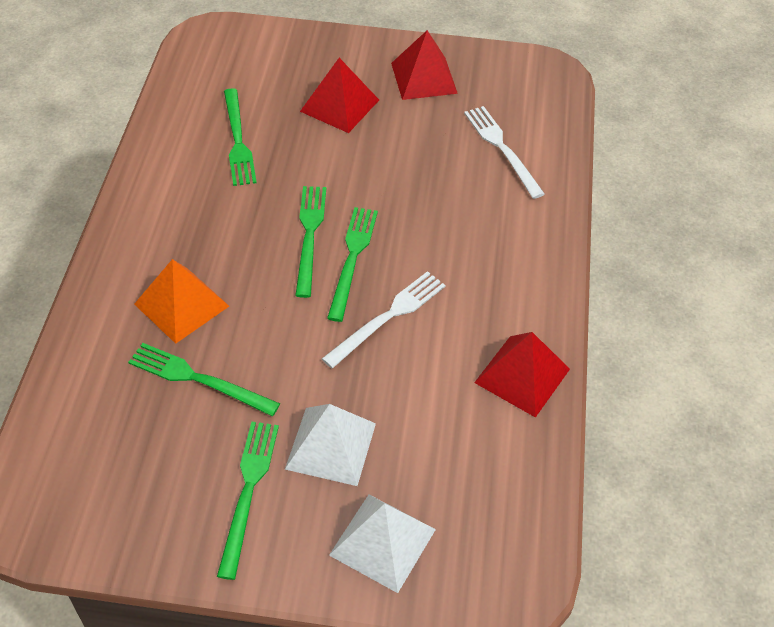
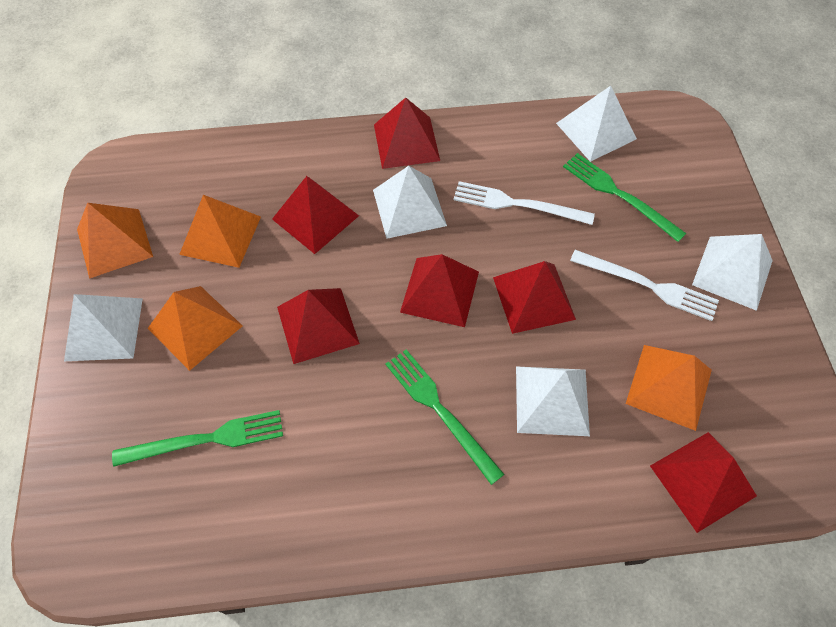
green fork: [128,343,280,416] [217,422,279,580] [224,88,257,186] [295,186,326,298] [327,207,378,322] = 5 -> [112,410,283,467] [385,350,505,485] [563,153,686,242] = 3
orange pyramid: [134,259,229,344] = 1 -> [77,203,153,279] [148,286,242,371] [179,195,261,268] [626,345,712,431] = 4
red pyramid: [300,58,379,133] [391,30,458,100] [474,332,570,418] = 3 -> [272,176,359,254] [277,288,360,364] [374,97,440,169] [400,254,479,327] [493,261,576,334] [650,432,757,533] = 6
white pyramid: [285,404,376,486] [329,495,436,593] = 2 -> [64,294,143,361] [373,166,447,239] [516,366,590,436] [556,86,637,162] [692,234,773,311] = 5

